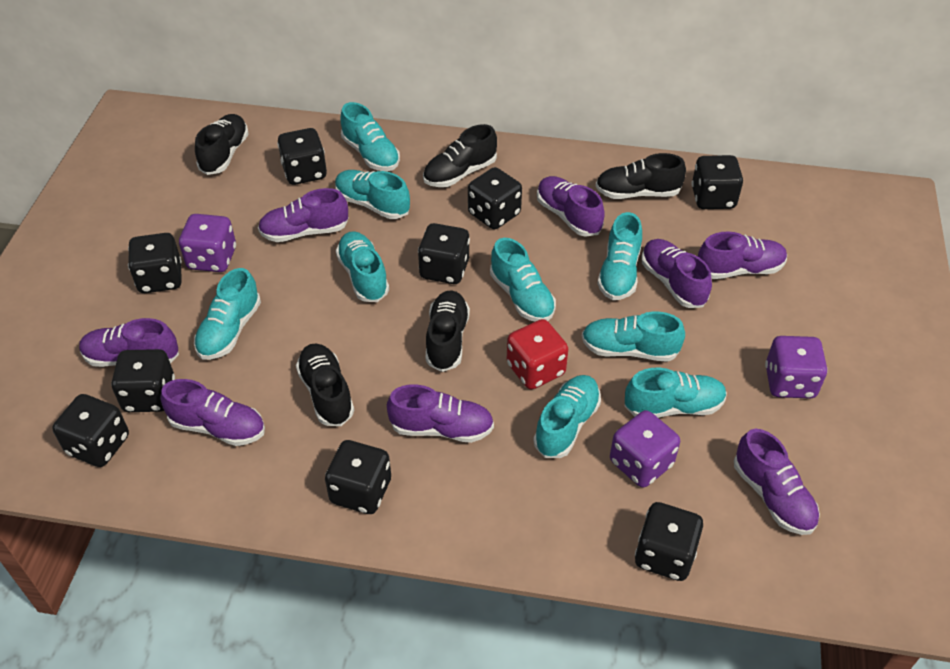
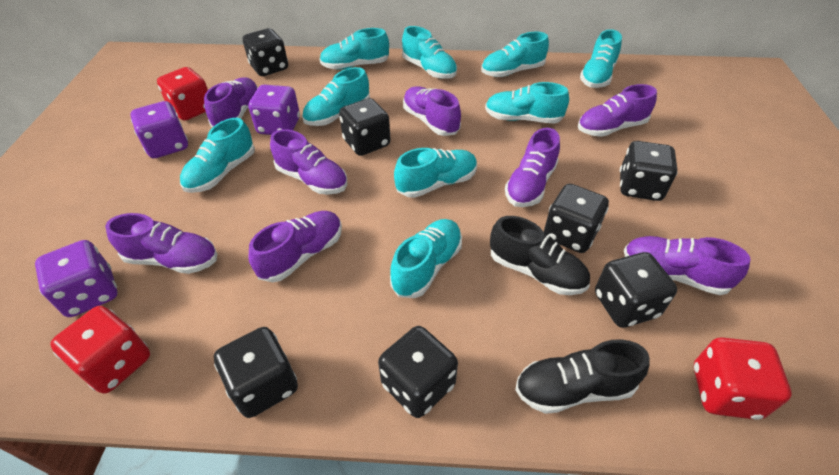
black dice: [52,394,129,467] [111,349,175,412] [128,233,182,293] [277,128,327,185] [325,440,391,514] [418,223,470,284] [468,167,522,229] [635,502,703,581] [691,155,743,209] = 9 -> [214,327,298,418] [243,28,288,76] [339,98,391,156] [378,326,458,418] [544,184,609,253] [595,252,677,328] [620,141,678,201] = 7
black shoe: [195,114,249,175] [296,343,354,426] [423,124,497,187] [426,290,470,372] [596,153,686,199] = 5 -> [490,216,590,295] [515,339,650,414] = 2
red dice: [507,319,568,390] = 1 -> [50,306,150,394] [157,67,208,121] [694,337,792,420] = 3

